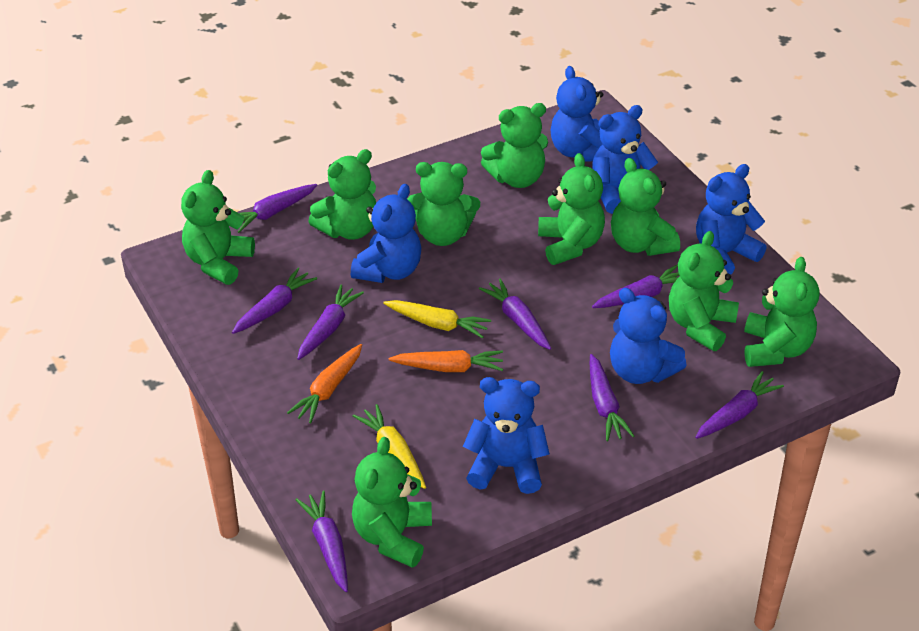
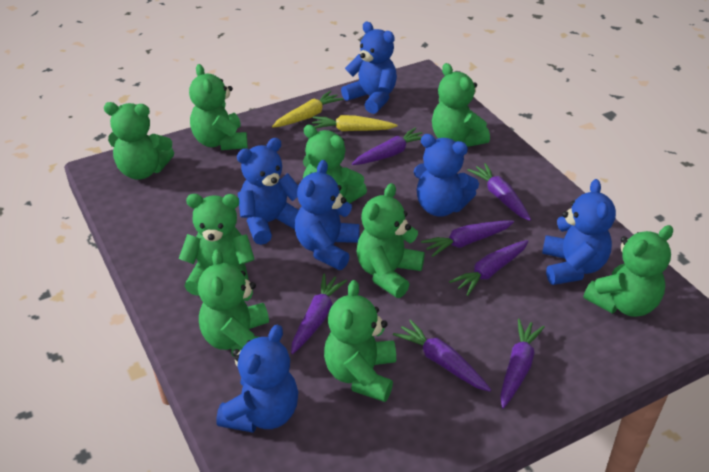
orange carrot: [287,344,362,423] [389,350,503,372] = 2 -> none = 0
purple carrot: [232,268,317,334] [238,184,317,233] [296,491,348,592] [297,285,364,360] [479,278,551,350] [590,354,635,441] [592,264,680,308] [695,371,784,439] = 8 -> [291,274,347,354] [352,128,422,165] [393,319,491,392] [421,221,514,257] [449,240,529,296] [467,163,531,221] [500,319,545,409] = 7

